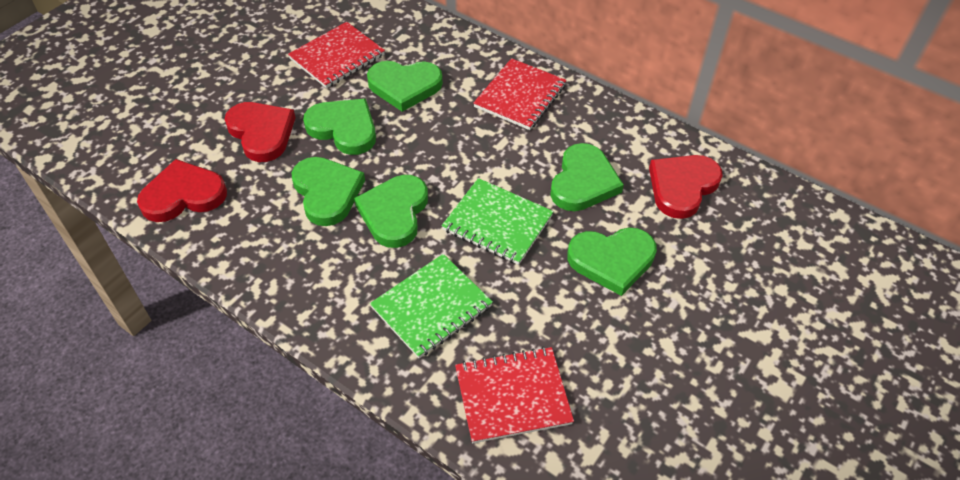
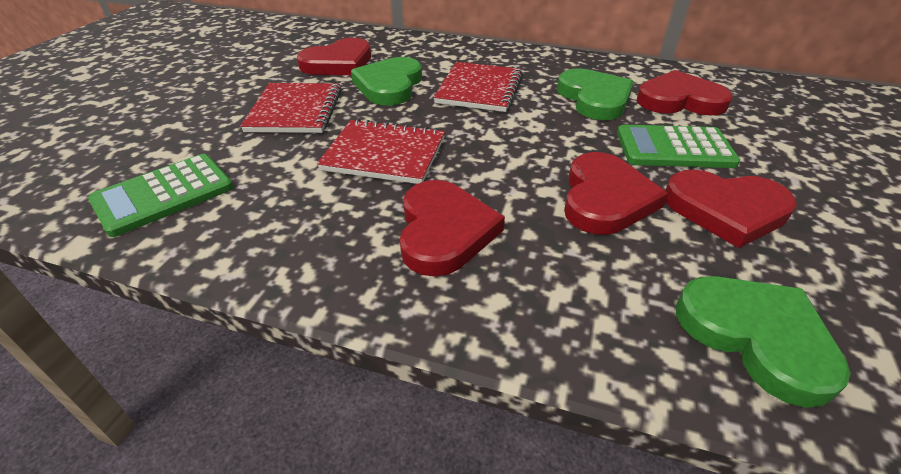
green calculator: none = 0 -> [88,154,233,237] [617,125,740,168] = 2
green heart: [292,157,365,226] [303,99,376,155] [354,175,428,248] [367,61,443,112] [550,143,624,211] [567,227,657,296] = 6 -> [351,57,422,105] [557,68,634,120] [676,276,851,408] = 3
green notebook: [370,254,493,358] [442,178,554,265] = 2 -> none = 0
red heart: [137,159,227,222] [225,102,296,162] [649,155,723,219] = 3 -> [297,38,371,75] [400,180,505,277] [564,152,668,235] [637,70,733,116] [665,170,797,248] = 5

